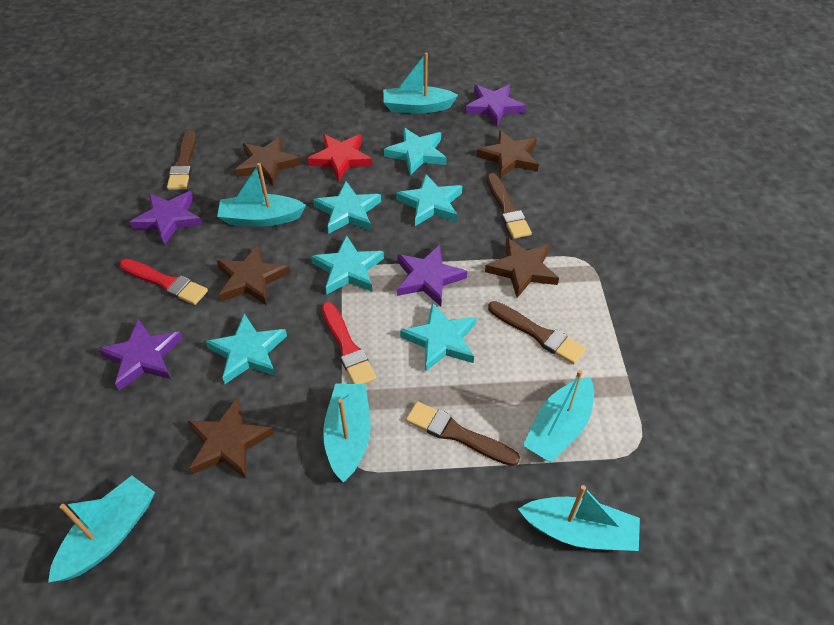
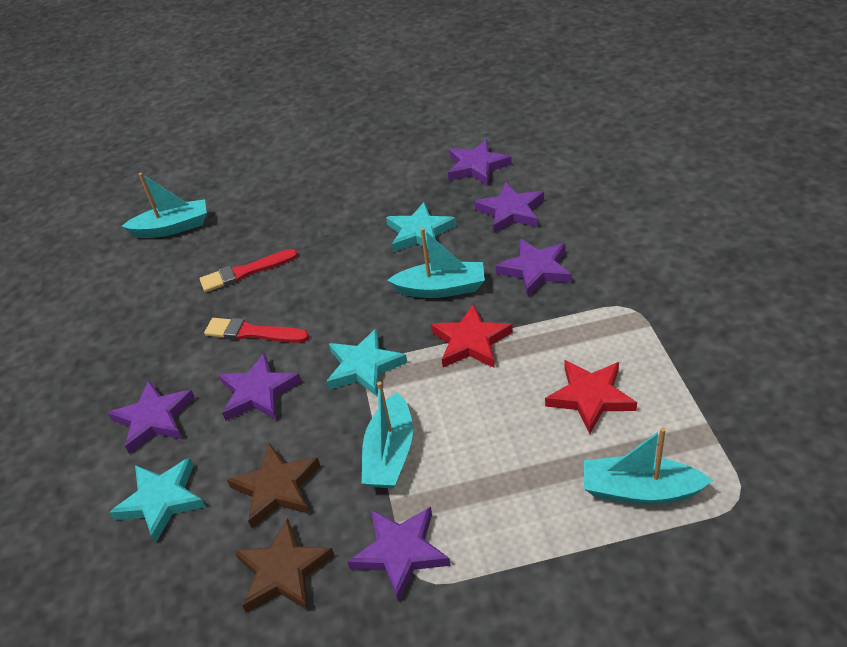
brown brush: [167,130,196,190] [406,401,520,466] [487,173,532,239] [488,301,586,364] = 4 -> none = 0
brown star: [187,398,274,479] [217,244,290,305] [235,137,301,186] [476,130,539,178] [485,237,559,298] = 5 -> [227,443,320,528] [234,518,335,612] = 2
purple star: [98,319,183,390] [130,191,202,245] [397,245,467,306] [465,85,526,126] = 4 -> [108,380,195,454] [219,352,302,421] [348,507,451,602] [448,140,512,186] [474,182,544,233] [496,239,572,297] = 6
red star: [307,134,372,181] = 1 -> [431,304,513,368] [545,360,637,434] = 2
turquoise boat: [48,475,155,583] [217,163,306,227] [323,384,371,482] [383,52,458,114] [518,485,640,551] [523,370,594,463] = 6 -> [121,173,207,238] [362,381,413,488] [387,228,485,298] [584,427,713,505] = 4
turquoise star: [206,313,287,384] [311,235,384,295] [313,181,381,234] [384,128,447,175] [396,174,462,226] [400,302,476,372] = 6 -> [109,457,206,543] [326,328,407,397] [386,202,456,252] = 3

